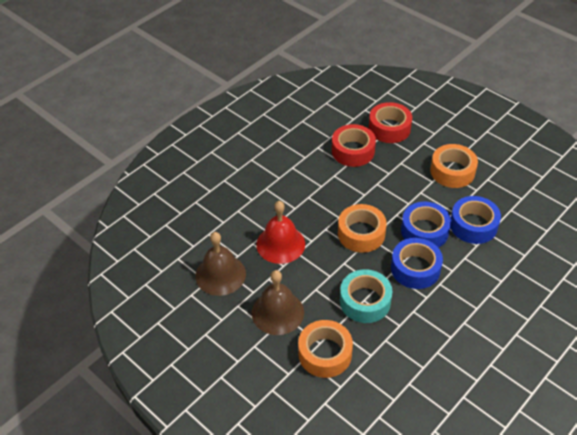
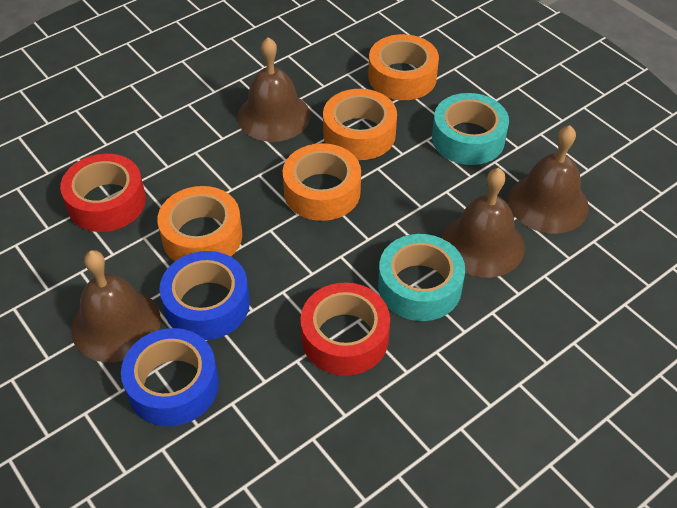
blue tape: [391,238,443,289] [401,202,451,248] [450,196,501,244] = 3 -> [121,328,219,426] [160,251,250,340] = 2
brown bell: [195,232,246,296] [252,270,304,335] = 2 -> [71,250,161,362] [238,37,310,142] [442,168,525,278] [508,125,589,234] = 4
orange tape: [298,320,353,378] [338,204,387,253] [430,144,478,188] = 3 -> [157,186,242,261] [283,143,361,221] [323,89,397,160] [368,34,439,100] = 4
red bell: [256,201,305,264] = 1 -> none = 0
turquoise tape: [340,269,392,323] = 1 -> [378,234,465,321] [432,93,509,165] = 2

